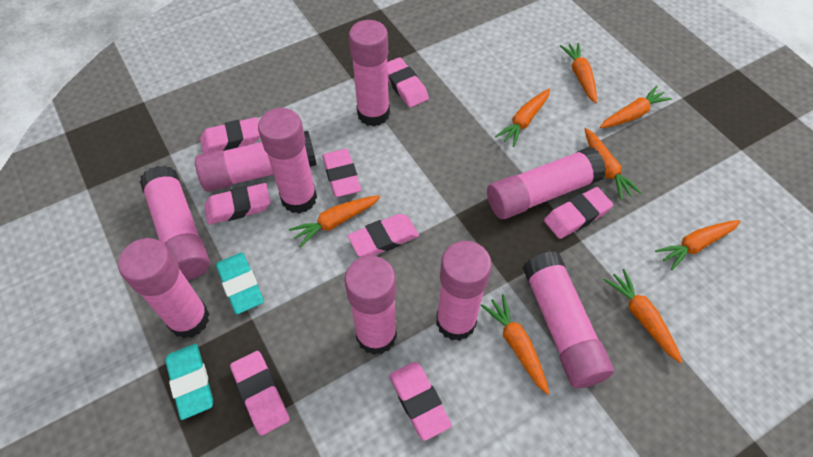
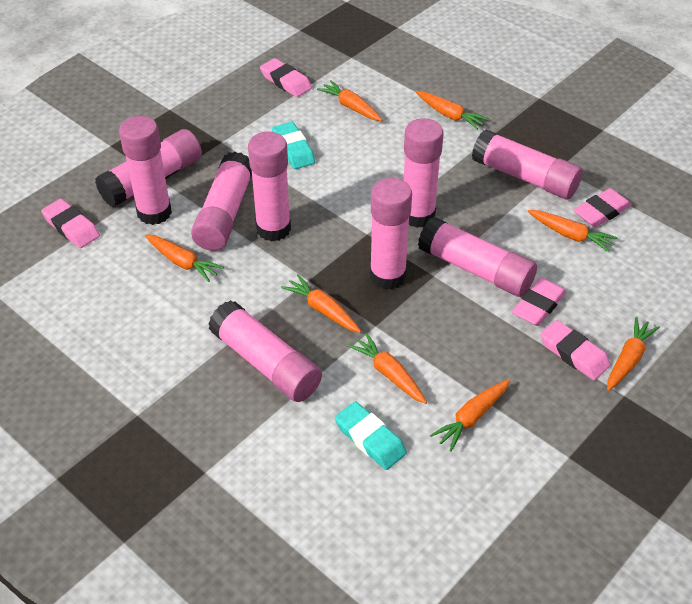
pink eraser: [200,117,260,154] [204,183,270,225] [230,351,290,436] [322,149,361,197] [348,214,419,257] [387,57,429,108] [389,362,452,441] [544,187,613,239] = 8 -> [41,199,100,248] [260,58,312,97] [512,278,566,326] [540,320,611,380] [574,188,632,227] = 5

